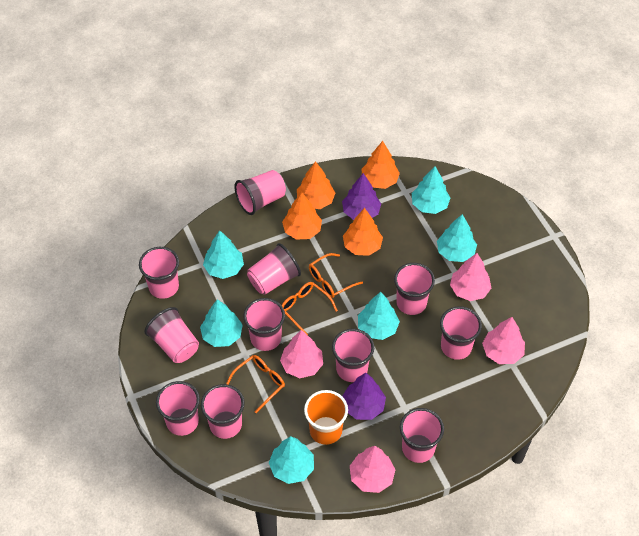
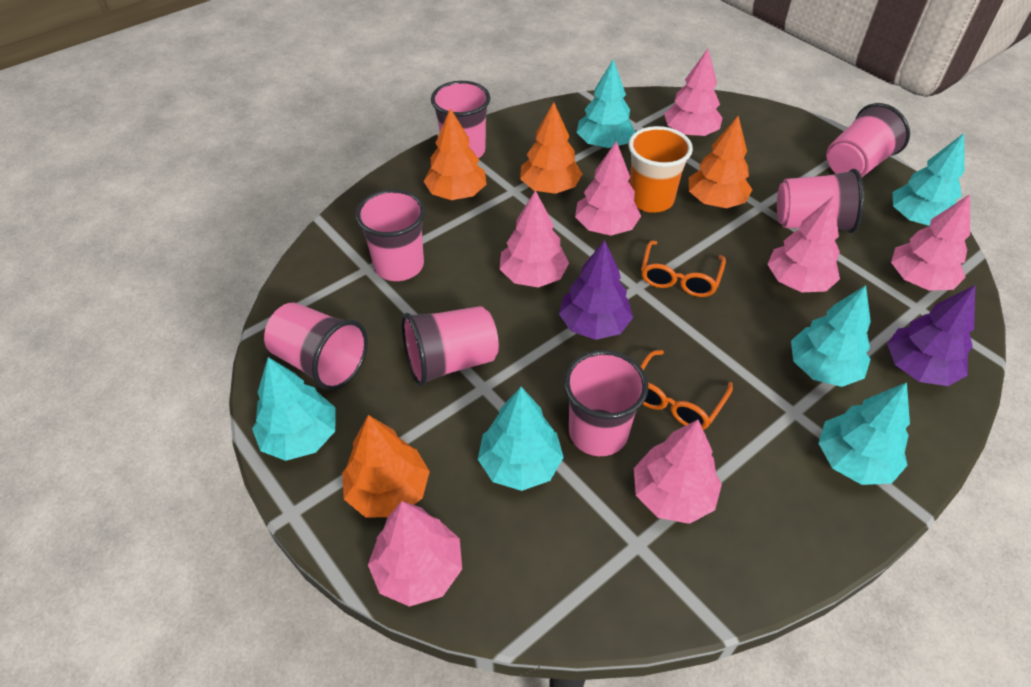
orange glasses: [226,355,285,413] [281,282,338,335] [309,253,363,298] = 3 -> [640,350,733,430] [641,241,726,297] = 2
pink cup: [139,247,179,299] [144,307,199,363] [156,381,200,436] [201,384,245,439] [234,170,286,215] [243,298,285,351] [247,243,301,295] [332,329,374,382] [394,263,435,315] [400,408,444,463] [440,306,482,360] = 11 -> [264,303,368,391] [355,189,425,281] [402,306,499,386] [431,81,490,158] [564,350,648,456] [777,169,864,233] [826,103,910,177] = 7
pink tree: [280,330,323,378] [350,446,396,493] [450,253,491,301] [482,317,525,364] = 4 -> [368,501,462,607] [500,190,569,288] [575,141,641,236] [634,420,722,524] [664,49,722,137] [767,196,840,292] [891,194,970,291] = 7

